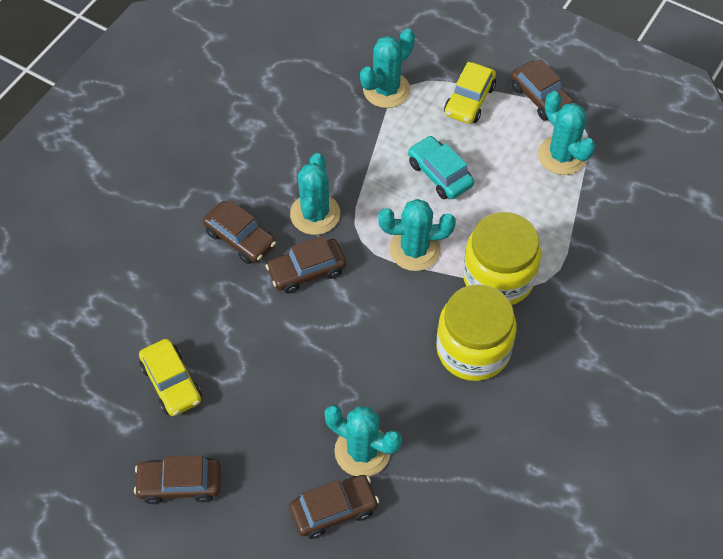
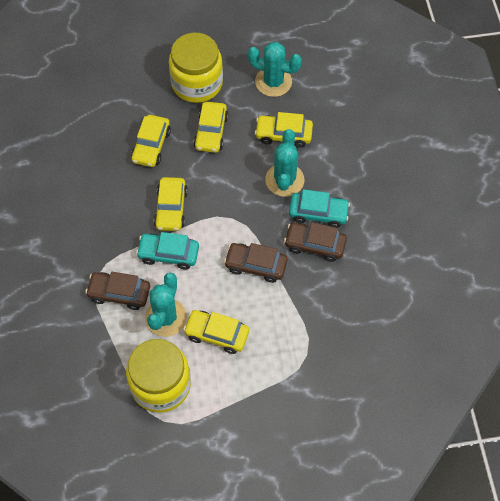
brown car: [134,455,221,504] [203,200,276,264] [266,235,346,294] [289,475,379,539] [511,59,575,121] = 5 -> [85,272,150,310] [224,243,287,283] [284,222,347,262] = 3
turquoise cactus: [290,153,340,235] [324,405,402,477] [360,28,415,108] [378,199,456,271] [538,91,596,175] = 5 -> [145,273,187,337] [248,42,302,97] [265,129,304,197] = 3
turquoise car: [408,136,474,199] = 1 -> [136,232,199,269] [289,189,350,228] = 2
yellow car: [139,339,202,416] [444,62,496,124] = 2 -> [131,115,171,167] [154,177,188,231] [183,310,249,354] [194,102,228,153] [255,112,313,148] = 5

